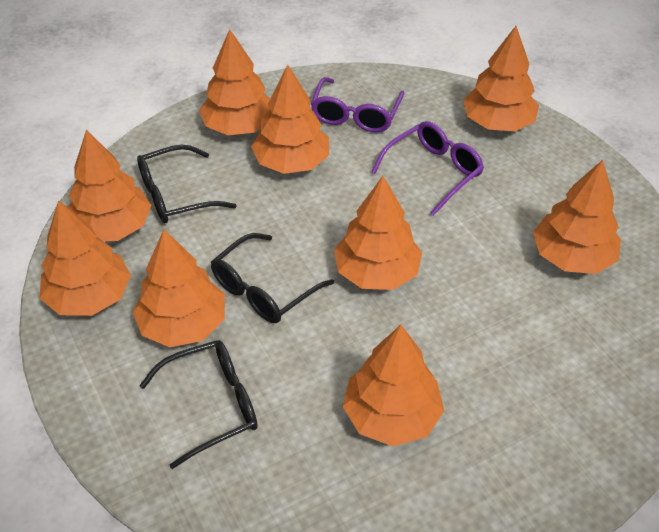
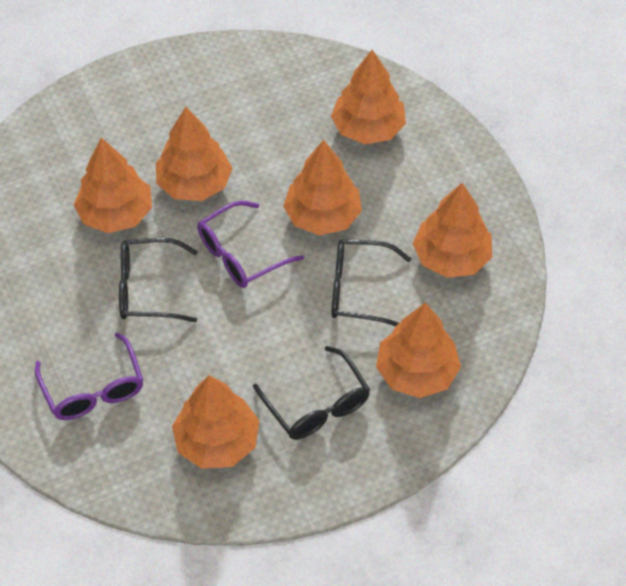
orange tree: [40,200,131,316] [67,130,152,241] [133,230,225,347] [199,29,270,135] [251,65,329,174] [334,176,422,290] [343,325,444,446] [463,26,539,131] [533,160,621,274] = 9 -> [74,138,152,233] [156,107,232,201] [172,375,259,469] [283,140,362,235] [331,49,406,144] [376,303,461,398] [413,183,492,278] = 7

